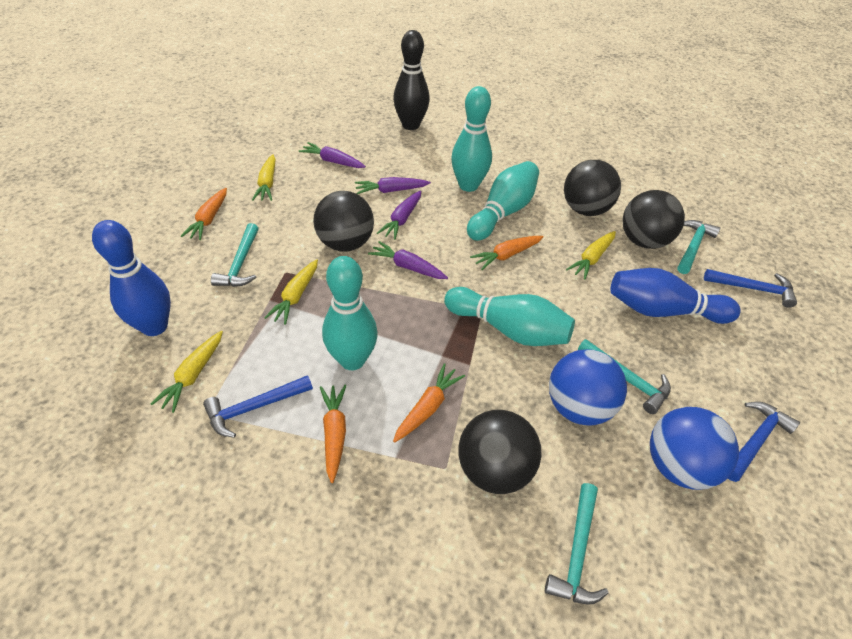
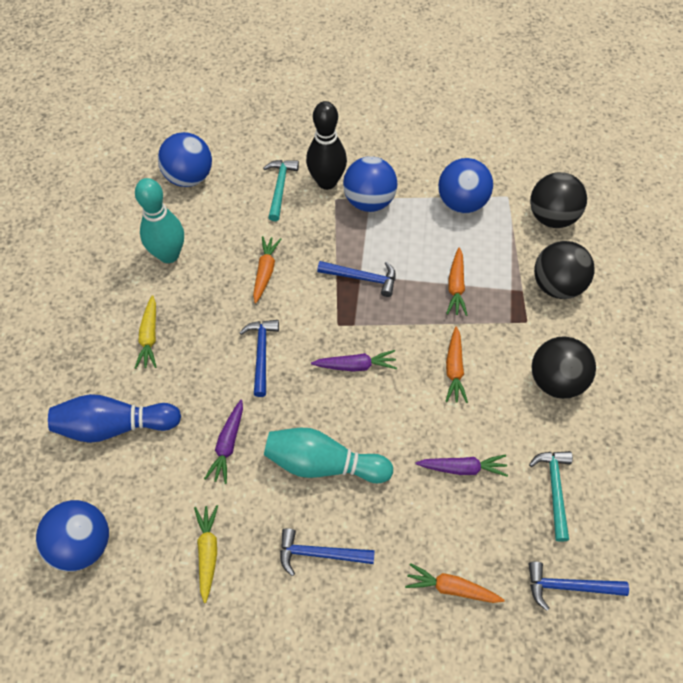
black ball: [313,191,374,252] [458,410,542,494] [564,160,621,216] [622,190,685,249] = 4 -> [530,172,587,228] [531,336,596,399] [534,241,595,299] = 3
blue ball: [549,349,627,426] [650,407,739,490] = 2 -> [36,500,109,572] [158,132,212,187] [343,156,397,212] [438,158,493,213] = 4
blue bowling pin: [92,220,171,336] [610,268,741,324] = 2 -> [48,394,181,443] = 1
blue hammer: [203,375,313,438] [704,269,797,308] [728,402,800,482] = 3 -> [239,320,279,397] [280,528,375,576] [317,261,396,297] [529,562,629,611] = 4
purple carrot: [299,142,366,168] [355,177,431,194] [368,241,448,279] [377,191,421,240] = 4 -> [204,400,243,484] [311,350,397,372] [416,454,508,477] = 3
turquoise bowling pin: [322,256,378,370] [444,287,575,346] [451,86,492,192] [467,161,539,241] = 4 -> [135,178,184,263] [264,428,393,483] = 2
turquoise hammer: [211,223,259,287] [545,483,609,605] [578,339,671,414] [677,220,721,274] = 4 -> [263,160,299,221] [529,451,573,542] = 2
yellow carrot: [151,331,223,413] [252,154,276,201] [264,259,318,325] [566,231,616,280] = 4 -> [135,295,156,369] [194,505,218,603] = 2

